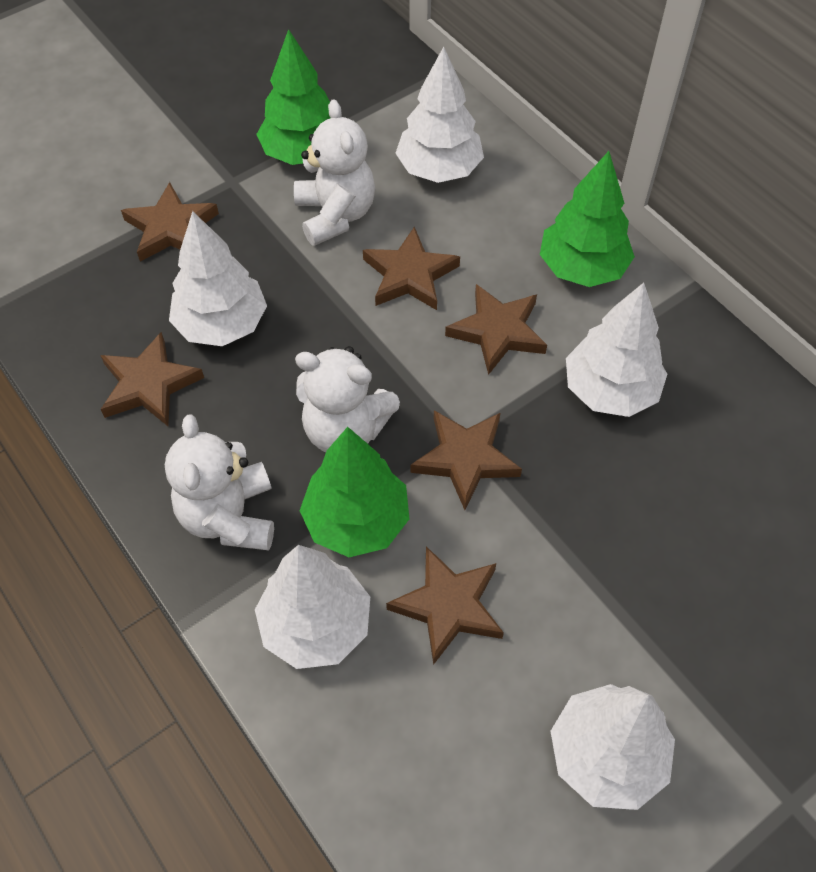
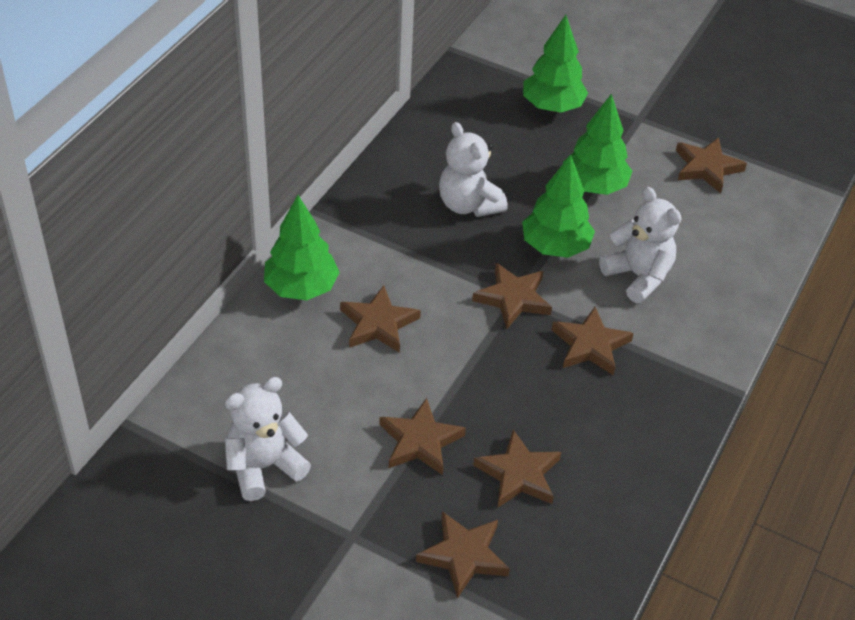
brown star: [100,332,204,426] [121,182,219,262] [363,227,460,310] [386,546,504,665] [411,410,522,510] [445,284,547,375] = 6 -> [340,285,421,353] [379,398,466,475] [416,511,510,599] [472,263,552,329] [473,430,561,508] [551,307,634,376] [676,137,747,193] = 7
green tree: [256,29,331,165] [300,427,409,557] [540,151,635,287] = 3 -> [264,195,340,300] [522,154,595,258] [523,15,588,113] [563,94,632,195] = 4
white tree: [169,211,267,346] [255,545,370,669] [395,47,484,183] [551,684,675,810] [566,283,667,417] = 5 -> none = 0

